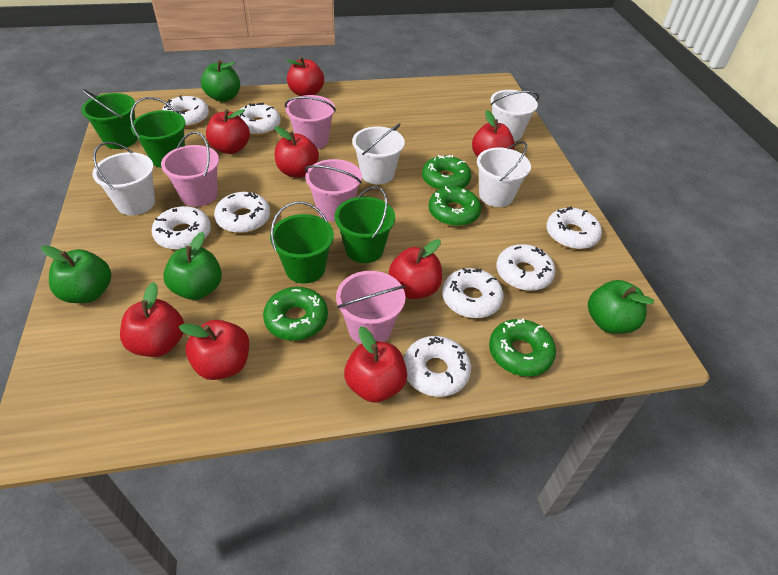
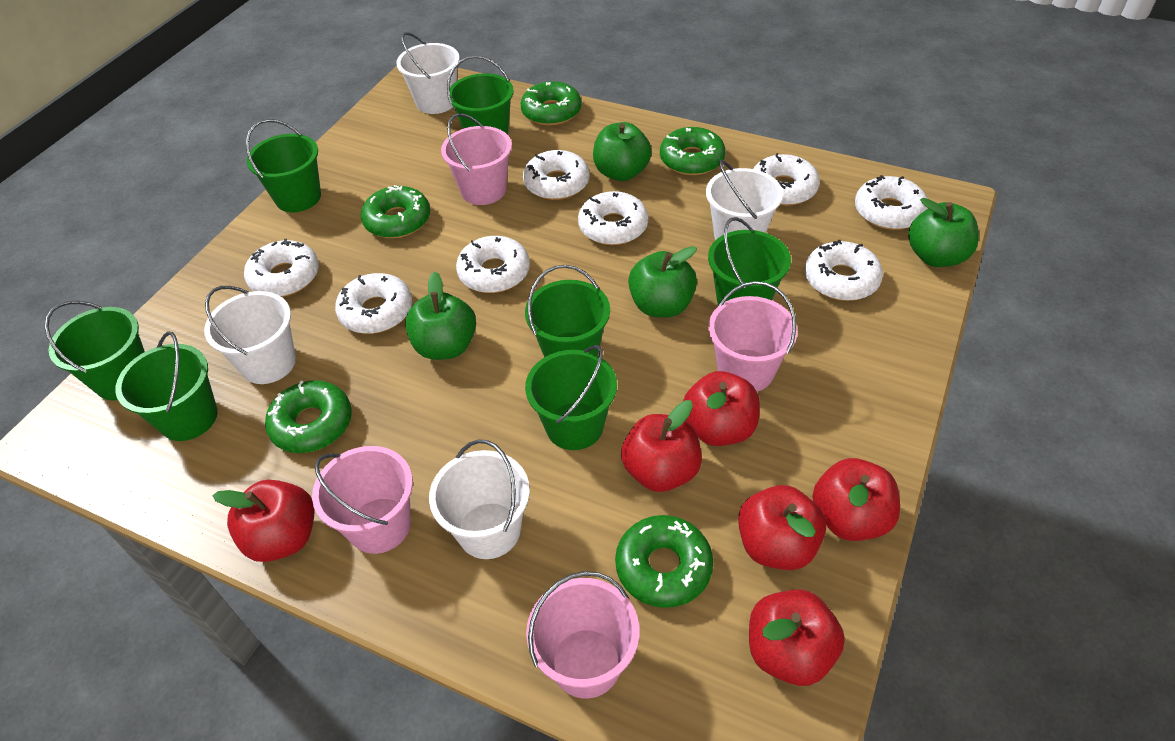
green bucket: [81,89,138,149] [130,97,186,168] [270,202,334,283] [335,186,395,263] = 4 -> [44,301,145,400] [115,331,218,441] [246,119,321,212] [447,55,514,135] [525,265,610,357] [525,345,617,450] [708,217,791,305] = 7
green donut: [263,287,328,341] [422,155,471,190] [429,186,481,226] [489,318,556,377] = 4 -> [265,380,352,453] [361,185,430,238] [521,81,582,126] [615,515,713,608] [660,127,726,175] = 5
red apple: [120,282,184,357] [179,320,249,380] [206,109,250,154] [275,126,319,178] [286,57,324,96] [344,327,407,403] [389,239,442,299] [472,110,515,157] = 8 -> [213,480,315,562] [621,400,702,492] [683,371,760,446] [738,485,826,570] [749,589,845,686] [812,458,900,541] = 6

